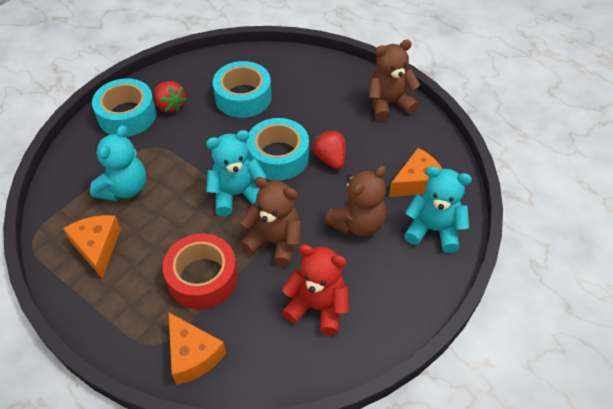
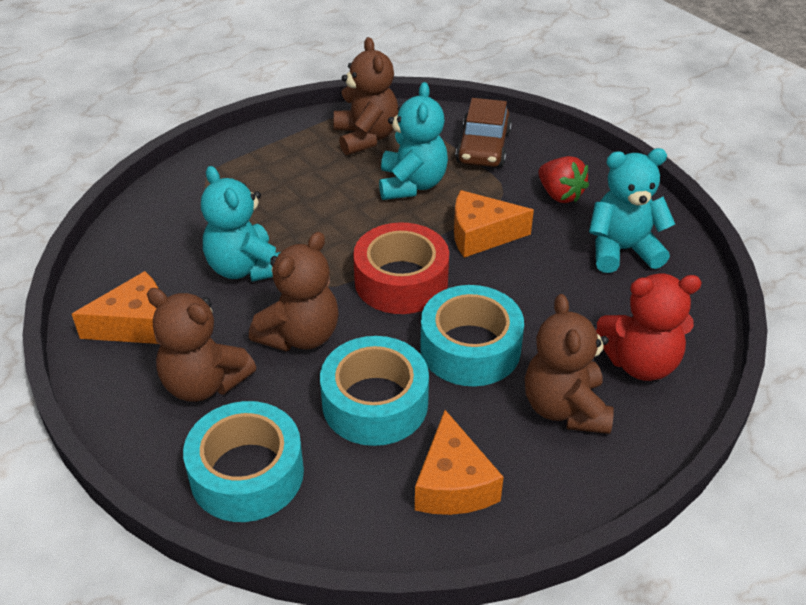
brown car: none = 0 -> [456,98,512,167] = 1
brown teddy bear: [240,177,301,267] [324,166,386,236] [369,40,420,121] = 3 -> [147,288,256,402] [249,232,339,351] [333,37,399,155] [525,294,614,434] = 4
red strawberry: [154,81,187,113] [313,131,346,169] = 2 -> [538,156,589,203] = 1

